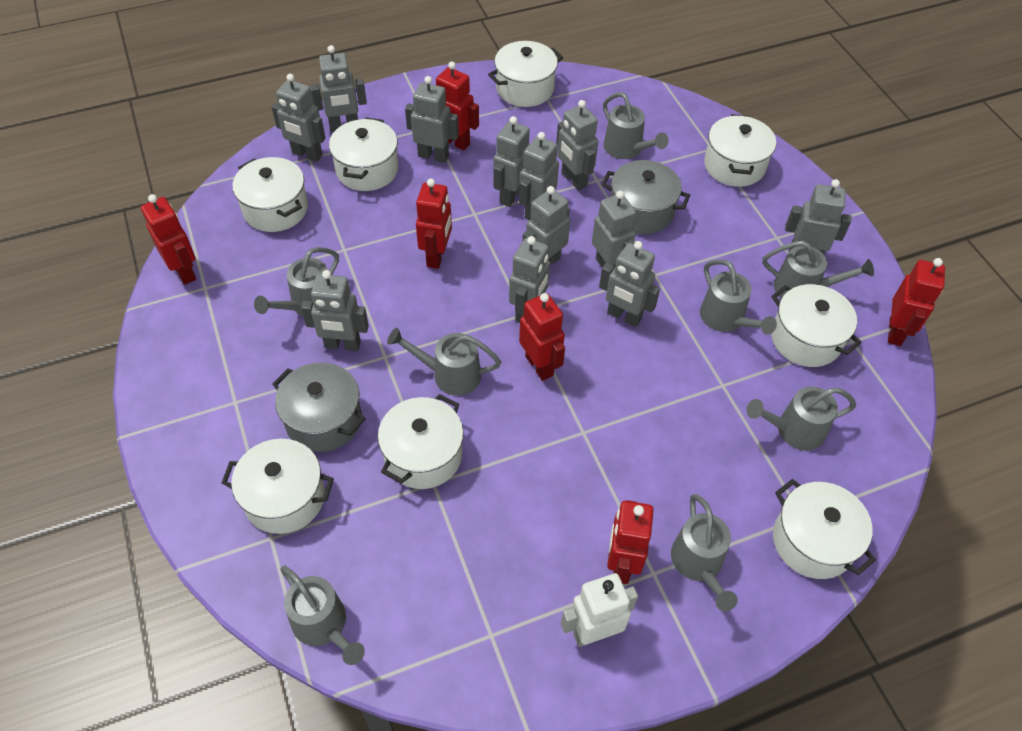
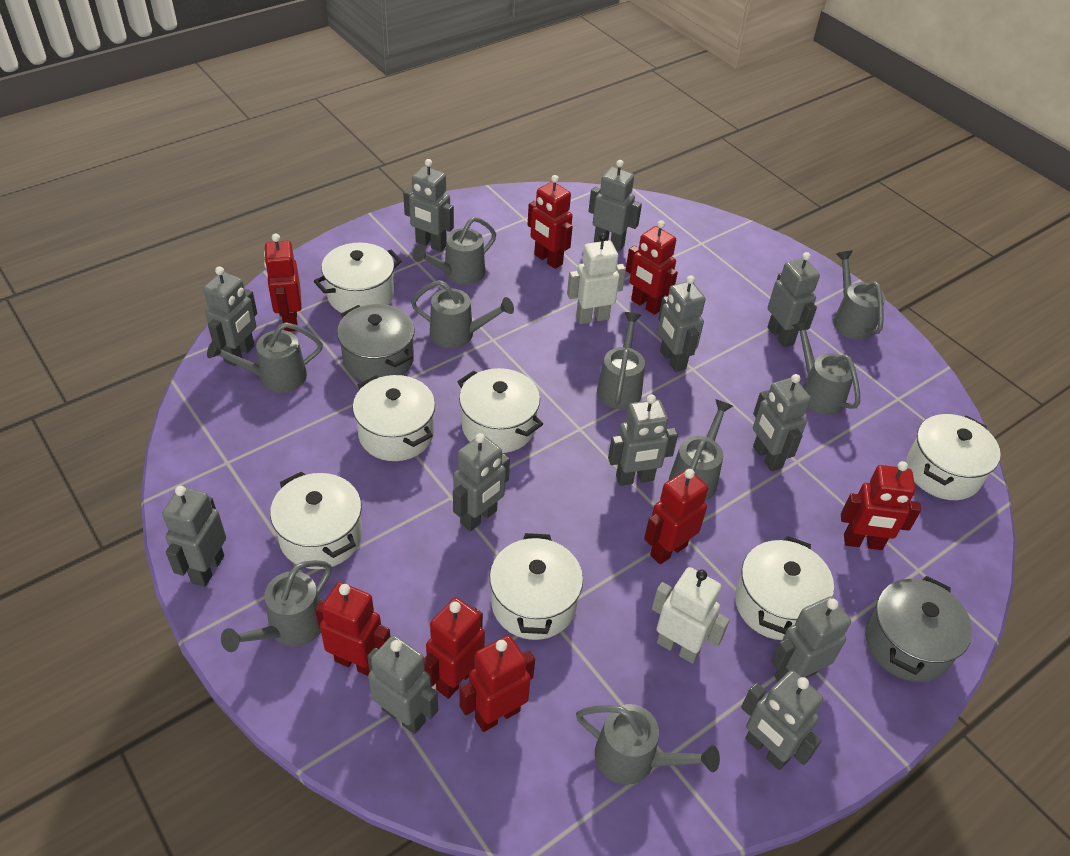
grey watering can: [254,247,339,316] [280,566,365,665] [387,328,501,396] [603,92,669,159] [671,494,738,611] [700,259,777,335] [746,386,856,451] [762,241,874,299] = 8 -> [207,322,323,393] [221,560,331,652] [411,280,514,348] [412,217,496,285] [576,704,720,785] [597,312,645,409] [669,399,733,501] [792,320,860,415] [833,250,885,340] = 9
red robot: [141,194,196,285] [416,178,452,269] [436,61,479,150] [519,293,565,381] [607,500,654,584] [888,258,945,346] = 6 -> [264,233,302,332] [315,582,390,676] [424,597,485,699] [459,635,535,732] [527,175,573,269] [626,220,678,315] [644,469,708,564] [841,461,921,550] = 8
white pot: [221,439,334,534] [232,157,308,232] [329,118,399,191] [378,394,464,489] [488,41,563,107] [704,114,776,187] [771,284,862,367] [773,479,876,579] = 8 -> [270,471,362,569] [314,243,402,313] [353,375,435,461] [457,368,543,453] [489,533,583,640] [735,536,834,640] [906,414,1001,500] = 7
white robot: [561,573,638,647] = 1 -> [567,233,626,324] [652,567,730,664] = 2

